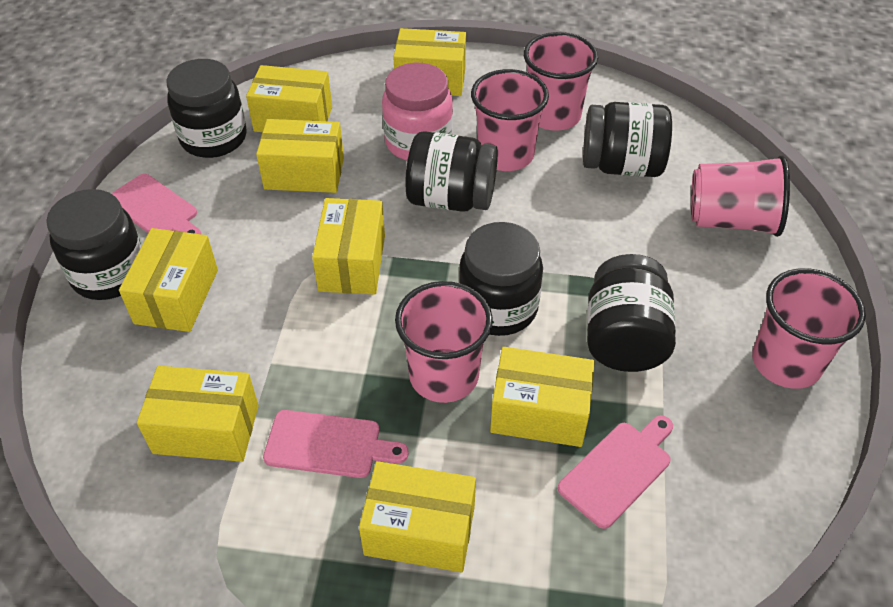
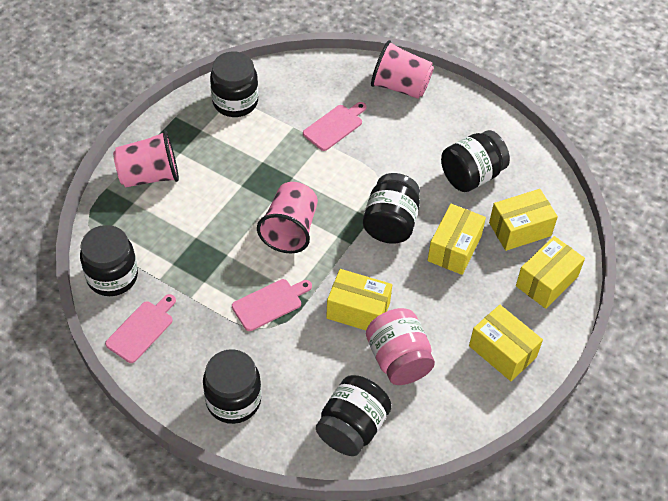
pink cup: [395,281,493,403] [471,69,549,171] [524,32,598,131] [691,155,790,237] [752,268,866,389] = 5 -> [113,130,179,187] [257,182,318,253] [371,40,434,99] = 3
yellow box: [119,228,218,332] [137,366,259,462] [246,65,332,132] [256,119,344,193] [312,198,385,295] [359,461,476,572] [393,28,466,96] [490,347,595,447] = 8 -> [326,269,392,330] [427,204,486,275] [469,305,543,381] [489,189,558,251] [516,236,585,309] = 5

